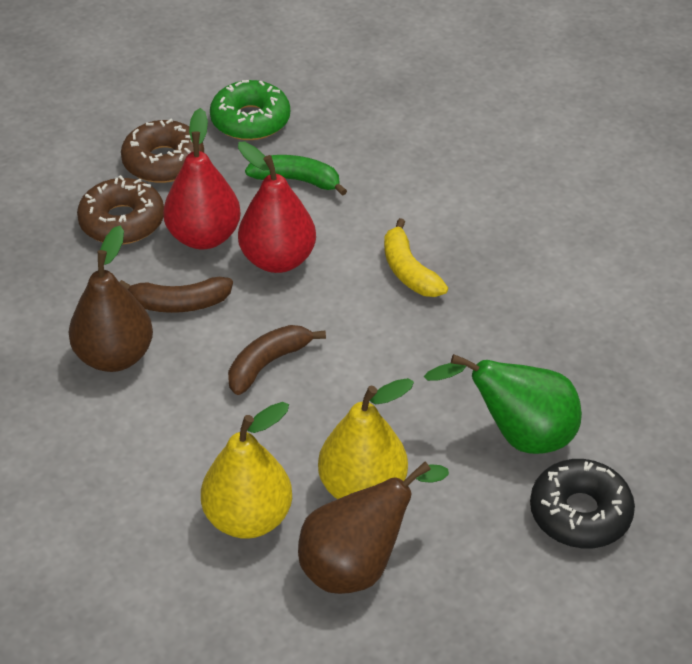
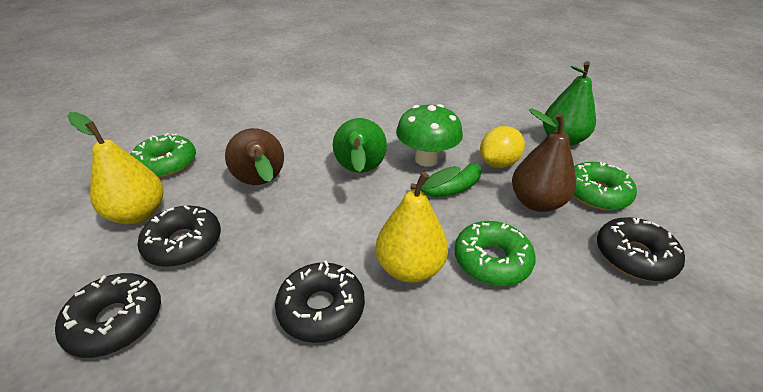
black donut: [530,459,635,548] = 1 -> [55,273,161,358] [138,205,221,267] [275,261,365,343] [597,217,685,281] = 4
brown banana: [120,277,233,313] [228,325,326,395] = 2 -> none = 0
brown donut: [77,175,164,245] [121,119,204,183] = 2 -> none = 0
green donut: [210,80,290,140] = 1 -> [130,133,196,178] [454,221,536,286] [573,162,637,210] = 3
green mushroom: none = 0 -> [396,104,463,167] = 1
green pear: [424,354,582,454] = 1 -> [333,118,387,173] [543,61,596,146] = 2
red pear: [163,108,241,249] [238,142,316,273] = 2 -> none = 0
yellow banana: [384,218,448,297] = 1 -> none = 0
yellow lemon: none = 0 -> [480,126,525,168] = 1

